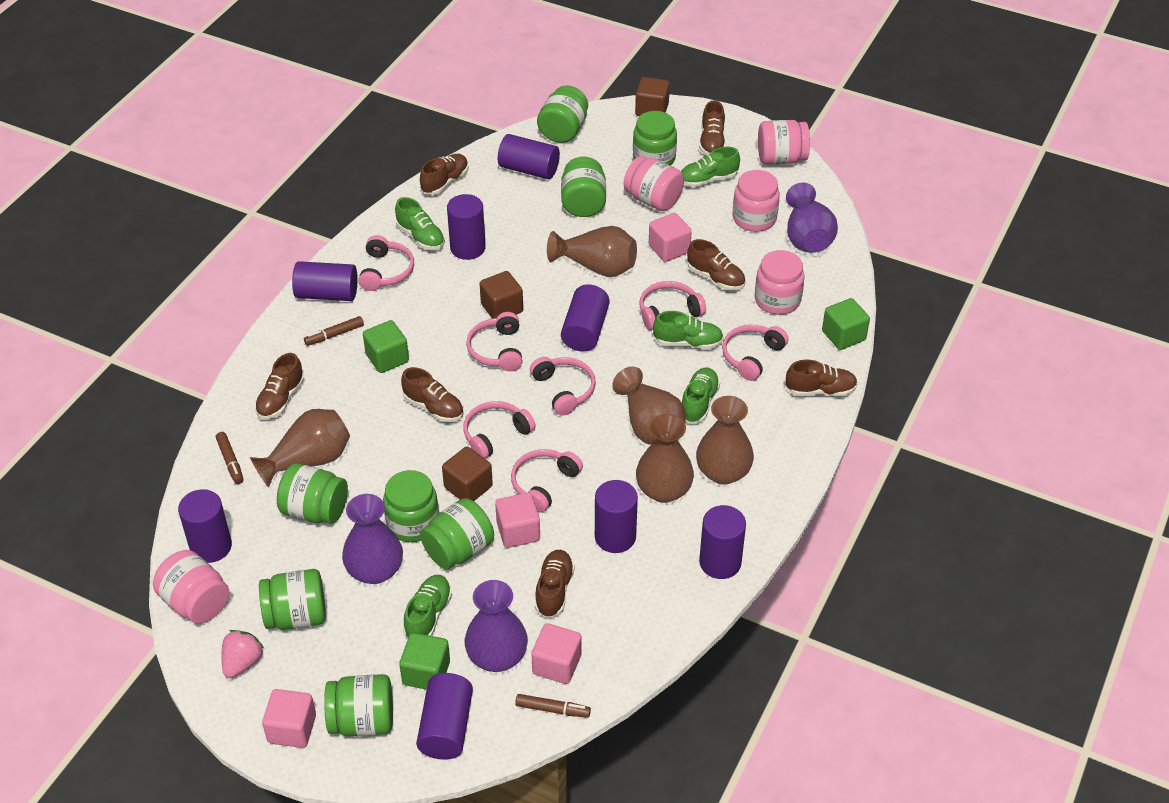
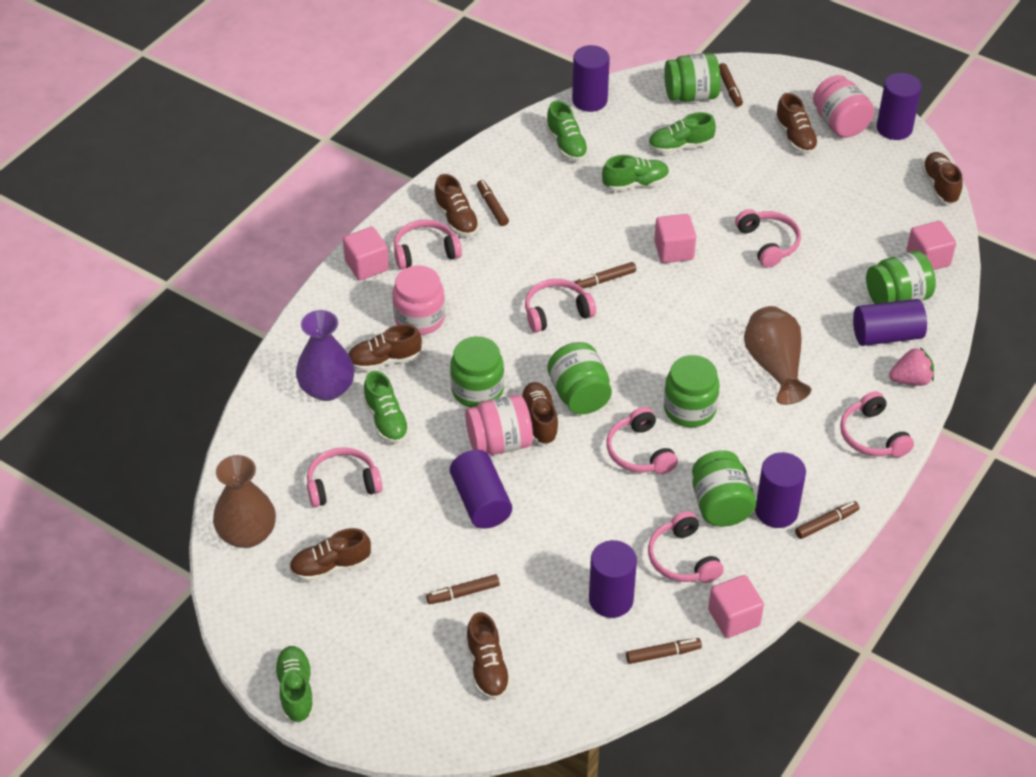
brown cube: [442,447,493,501] [480,271,523,319] [635,77,670,116] = 3 -> none = 0
brown marker: [216,432,243,484] [304,316,364,346] [515,694,591,718] = 3 -> [426,574,500,604] [477,180,509,226] [575,262,636,289] [626,638,702,664] [719,63,743,107] [795,501,859,539] = 6
brown vase: [250,409,350,488] [547,226,637,277] [612,367,686,445] [636,414,694,503] [696,396,754,484] = 5 -> [213,455,276,548] [744,306,811,405] = 2
green cube: [363,320,409,373] [399,633,450,690] [822,298,870,350] = 3 -> none = 0
green jar: [259,569,326,630] [277,463,348,524] [324,674,393,737] [383,470,439,542] [420,498,494,569] [537,86,588,143] [561,157,606,217] [633,111,677,166] = 8 -> [450,336,504,407] [547,342,612,414] [664,53,721,102] [664,355,720,427] [692,450,756,527] [866,251,936,304] = 6
pink jar: [153,550,230,624] [624,156,684,211] [733,170,780,232] [755,250,805,315] [758,120,810,165] = 5 -> [393,266,445,335] [465,395,533,455] [813,75,874,138] = 3
purple cylinder: [178,489,232,563] [292,261,358,301] [416,673,473,760] [447,194,486,260] [498,134,560,179] [561,285,610,351] [595,480,638,553] [699,505,746,579] = 8 -> [450,450,512,529] [572,45,610,112] [589,540,637,618] [755,452,806,528] [853,299,927,346] [877,73,922,140] = 6
purple vase: [342,494,403,584] [465,580,528,672] [786,183,838,253] = 3 -> [296,310,355,401] = 1

